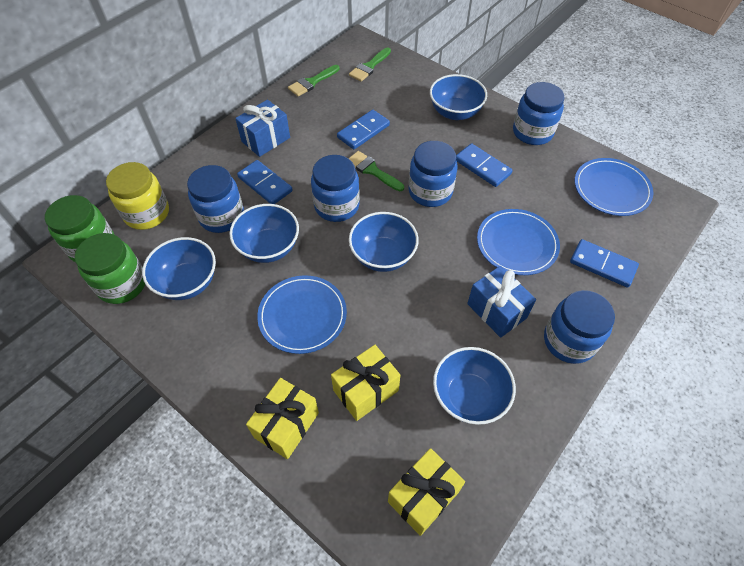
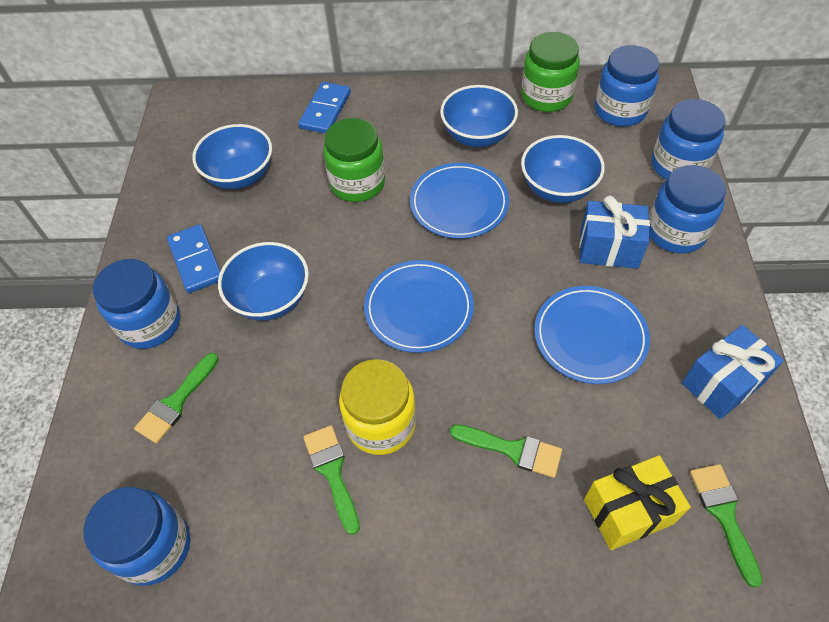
blue bowl: [142,237,216,300] [229,204,299,263] [349,212,419,272] [430,74,487,120] [433,347,516,425] = 5 -> [192,124,272,189] [218,242,309,321] [440,85,518,147] [521,135,605,203] = 4
blue domino: [237,160,293,204] [337,110,390,149] [456,143,513,187] [570,239,639,288] = 4 -> [167,224,221,293] [299,82,351,133] = 2
green brush: [288,65,340,97] [349,47,391,82] [349,151,404,192] = 3 -> [134,353,219,444] [303,425,360,535] [450,424,562,478] [690,464,762,588] = 4
yellow gift: [246,378,319,459] [331,345,400,421] [388,448,465,536] = 3 -> [584,455,691,550] = 1

